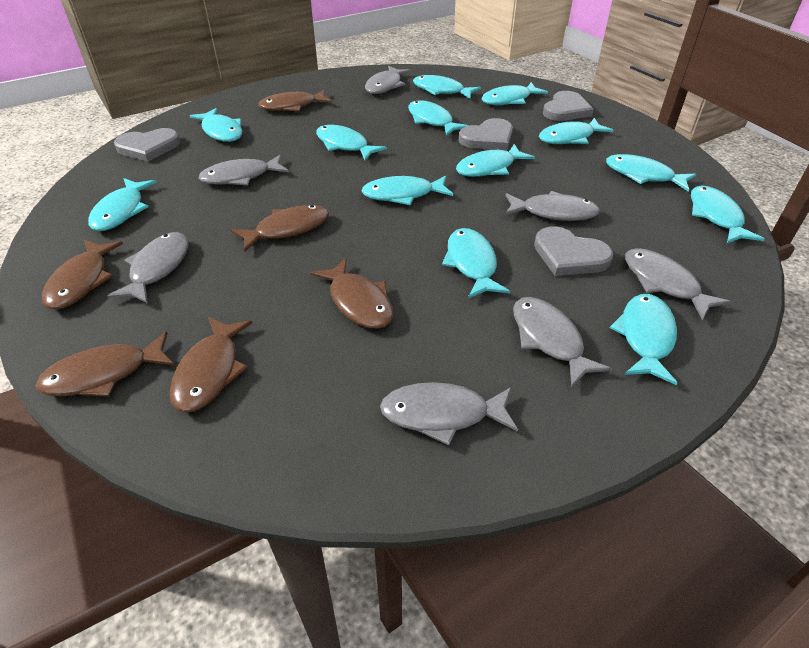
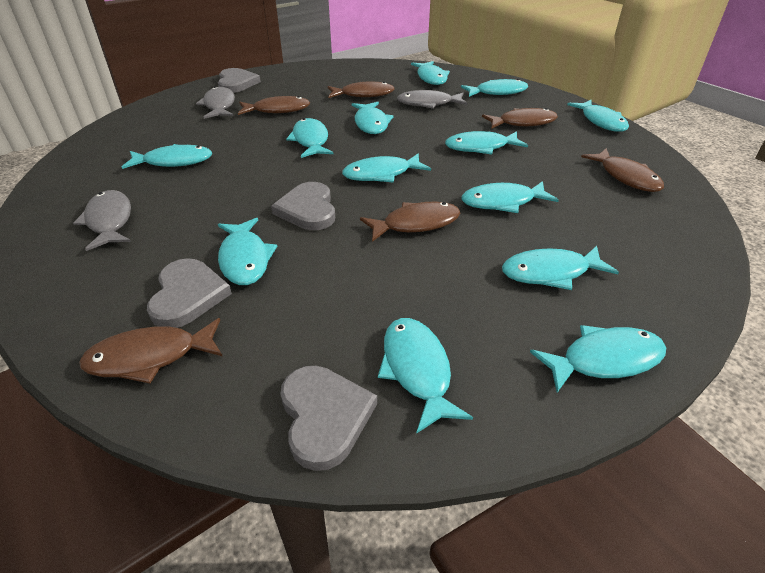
grey fish: [107,232,188,304] [199,155,289,185] [365,66,411,94] [380,382,518,445] [505,191,600,221] [513,297,612,388] [625,248,731,320] = 7 -> [73,190,131,251] [196,86,235,119] [397,90,468,109] = 3

